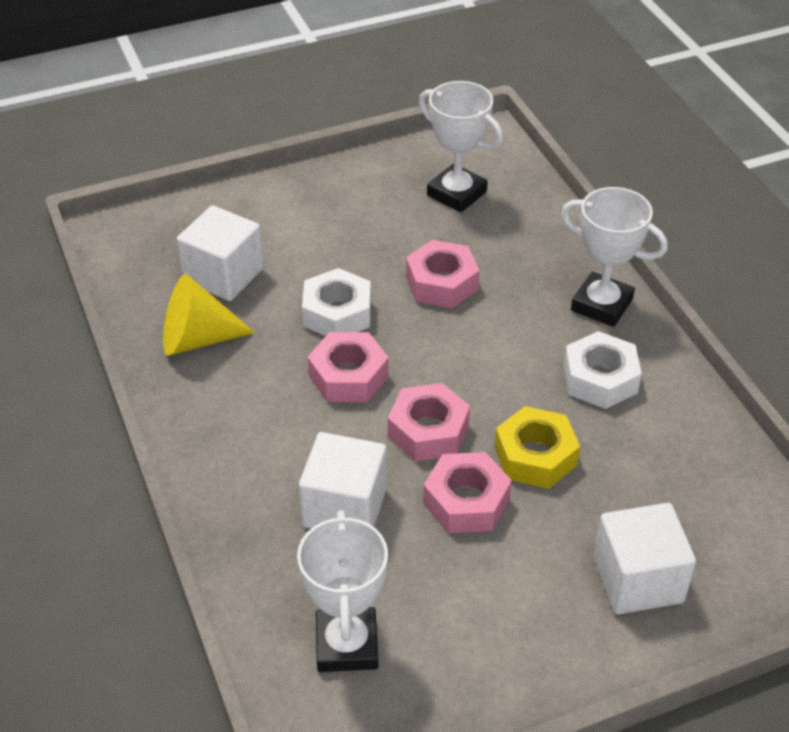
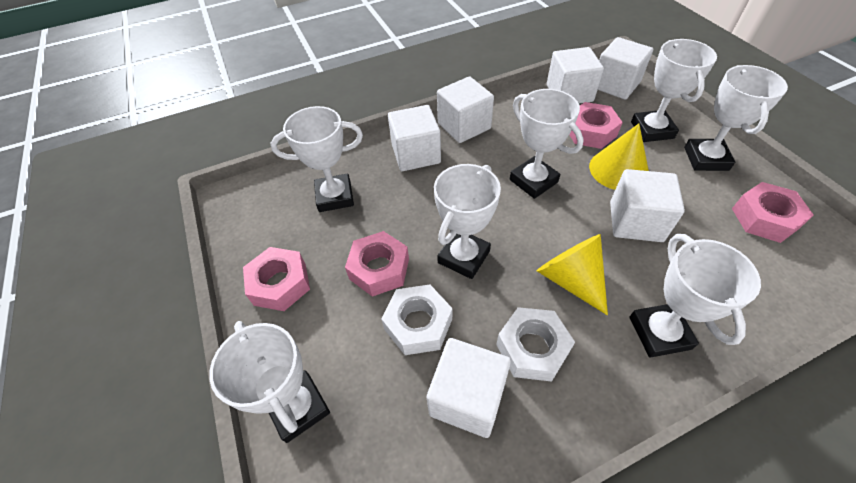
white cube: [177,205,264,301] [299,432,387,529] [593,503,696,614] = 3 -> [388,105,441,171] [427,338,511,438] [437,76,494,143] [547,47,604,103] [598,37,653,100] [610,169,685,242] = 6
white trophy: [297,510,388,672] [419,81,503,213] [561,187,668,327] = 3 -> [209,321,330,443] [271,106,363,212] [434,164,501,279] [510,89,584,199] [629,234,761,358] [631,39,717,142] [684,65,788,171] = 7
yellow cone: [163,274,255,356] = 1 -> [537,234,608,315] [589,123,649,190] = 2
yellow nut: [494,406,580,489] = 1 -> none = 0

